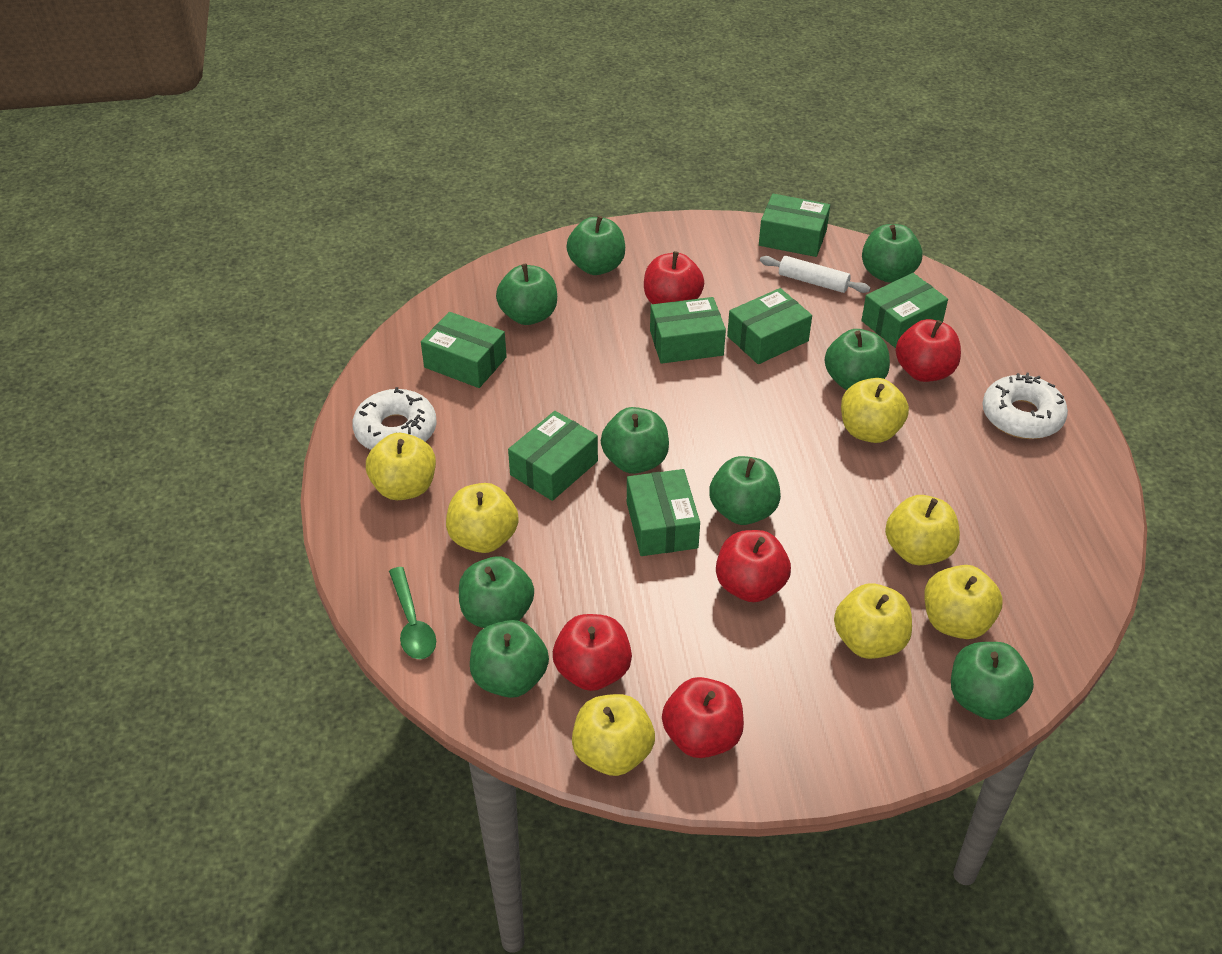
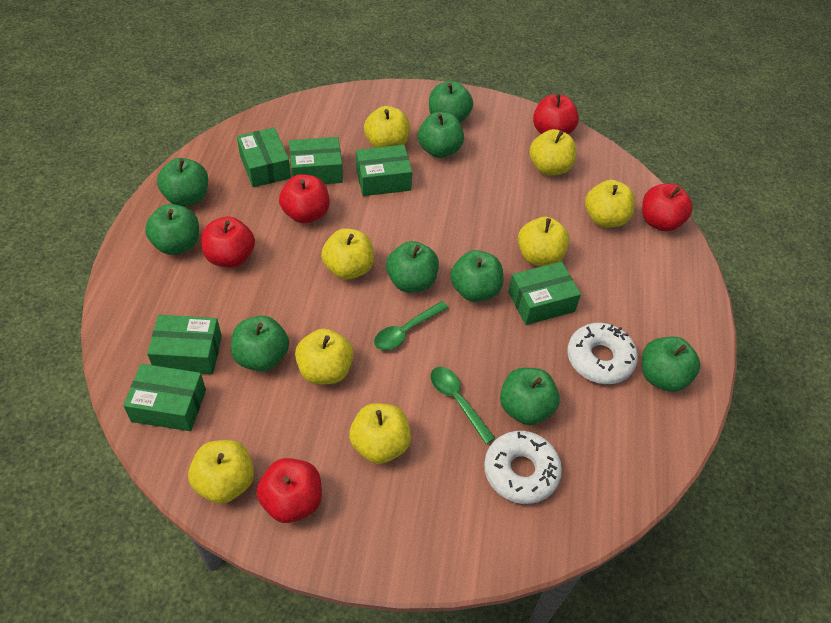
green box: [421,312,507,388] [508,411,598,501] [627,469,700,556] [650,297,726,364] [727,288,812,364] [759,194,830,257] [861,273,948,348] = 7 -> [123,364,206,431] [147,315,222,374] [237,127,291,187] [289,137,343,184] [356,145,412,196] [508,262,581,325] = 6
green spoon: [389,567,436,659] = 1 -> [374,301,448,350] [431,367,495,444] = 2
white rolling pin: [760,256,870,293] = 1 -> none = 0
yellow apple: [366,433,436,500] [446,483,519,553] [572,694,655,776] [834,583,912,659] [841,378,909,443] [885,495,960,565] [924,565,1003,639] = 7 -> [188,440,254,504] [295,328,354,384] [321,228,374,280] [349,403,411,464] [364,106,410,148] [518,217,570,266] [529,129,577,175] [585,180,635,228] = 8

